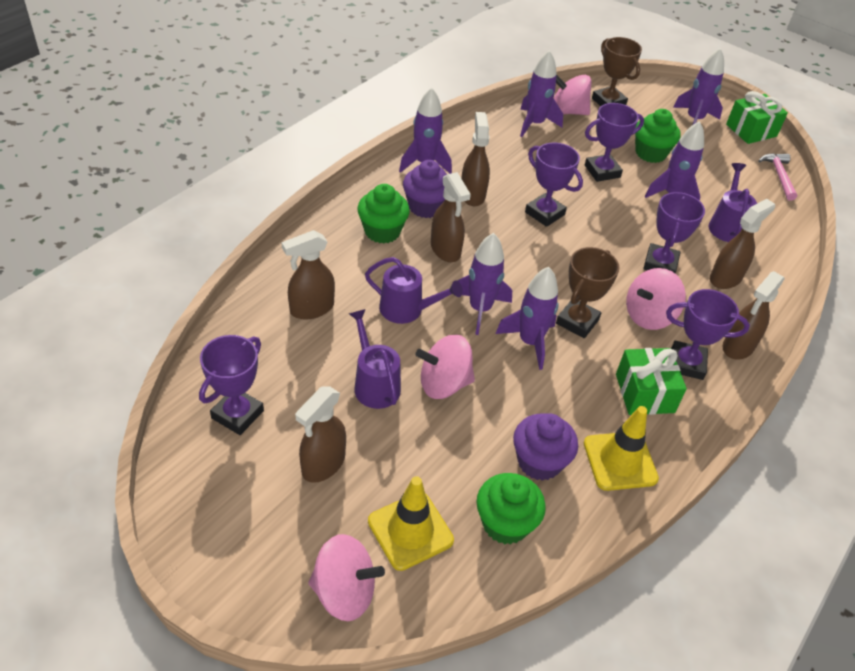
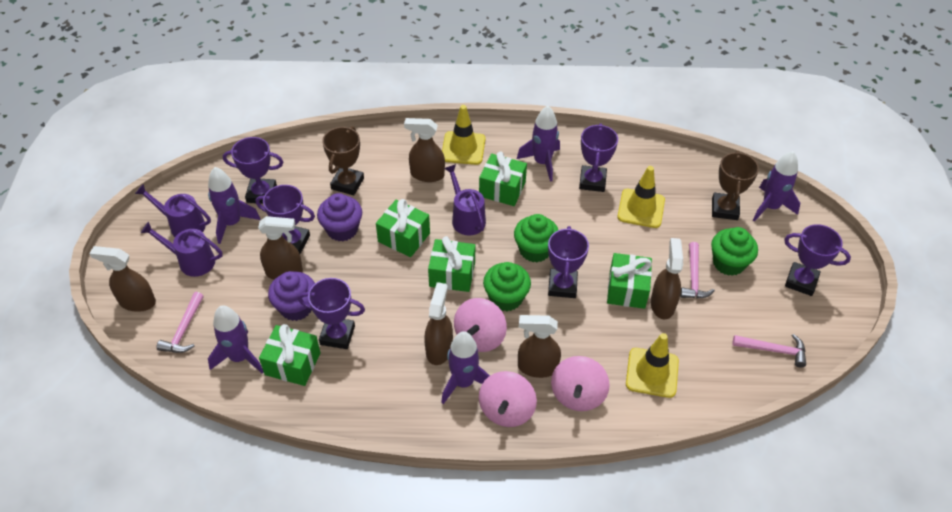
green gift: [616,348,687,415] [726,91,788,144] = 2 -> [259,324,320,386] [376,199,430,257] [428,236,475,292] [479,151,527,206] [607,253,652,309] = 5
pink hammer: [759,153,797,201] = 1 -> [156,292,204,353] [680,242,715,298] [732,334,806,368] = 3
pink spinning top: [308,534,385,621] [416,335,475,399] [554,75,592,115] [626,268,686,330] = 4 -> [454,298,507,352] [479,371,537,427] [551,356,610,411] = 3
purple rocket: [399,88,452,174] [457,233,512,335] [496,267,559,370] [520,50,563,137] [645,121,704,201] [673,48,724,125] = 6 -> [208,167,260,244] [208,305,264,374] [441,331,490,404] [517,106,560,182] [753,151,800,222] = 5
purple trophy: [199,335,264,435] [525,142,583,227] [585,103,644,182] [643,192,705,273] [666,289,750,380] = 5 -> [223,137,283,204] [256,185,315,254] [298,278,365,349] [548,226,589,298] [579,123,618,192] [784,224,851,296] = 6
yellow traffic cone: [368,476,454,571] [584,406,659,491] = 2 -> [442,105,485,165] [617,166,665,228] [626,333,679,398] = 3

